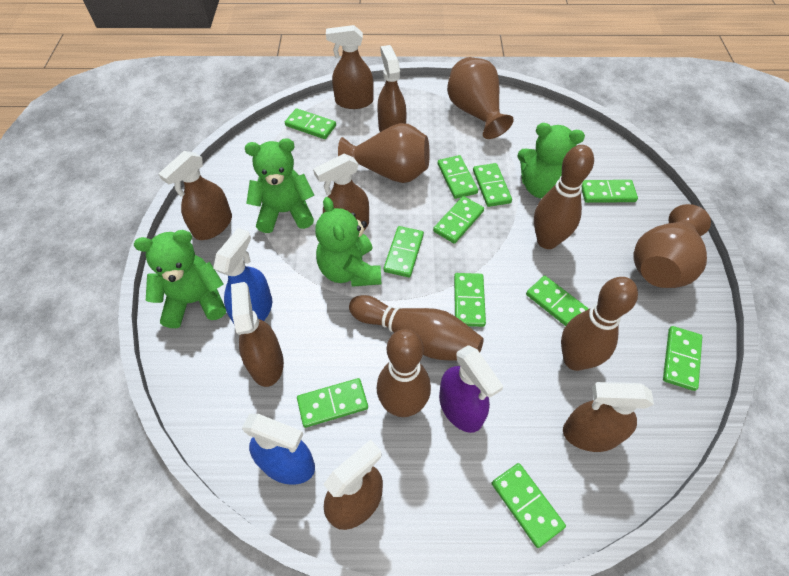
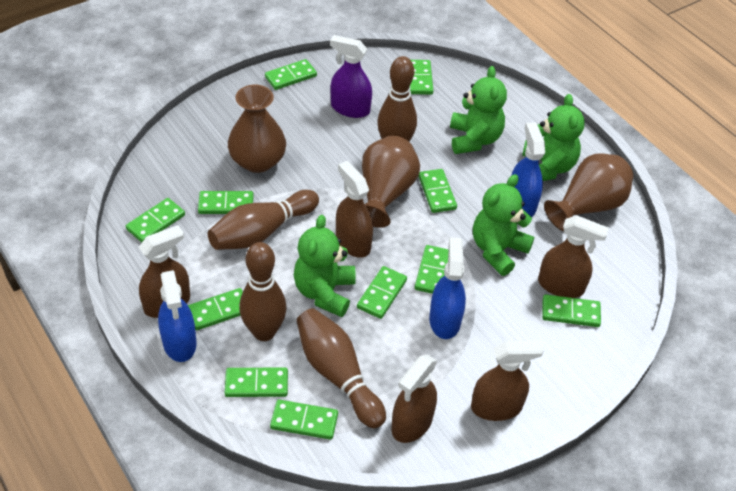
blue spray bottle: [213,228,272,324] [242,414,315,485] = 2 -> [158,270,197,362] [429,237,466,339] [511,122,545,217] = 3
brown spray bottle: [159,151,232,240] [231,282,284,387] [313,154,369,230] [323,440,383,530] [326,25,374,109] [377,45,407,132] [563,382,654,452] = 7 -> [139,225,190,318] [336,161,373,258] [391,354,437,443] [471,341,544,421] [538,215,609,298] = 5

